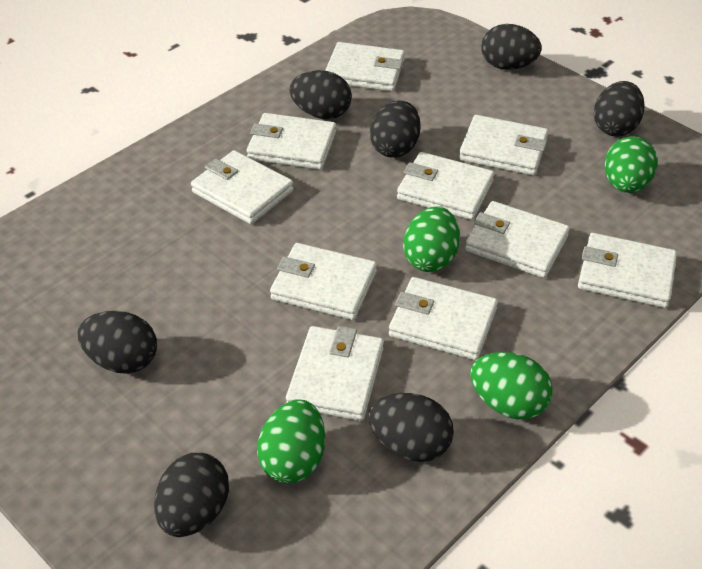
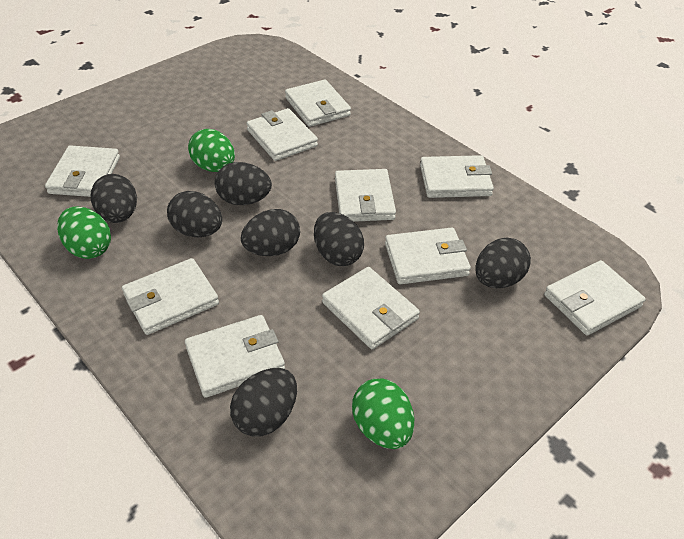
green egg: [257,399,325,483] [403,206,460,272] [470,352,553,420] [604,136,658,193] = 4 -> [57,206,111,259] [188,129,235,172] [352,379,414,449] = 3

